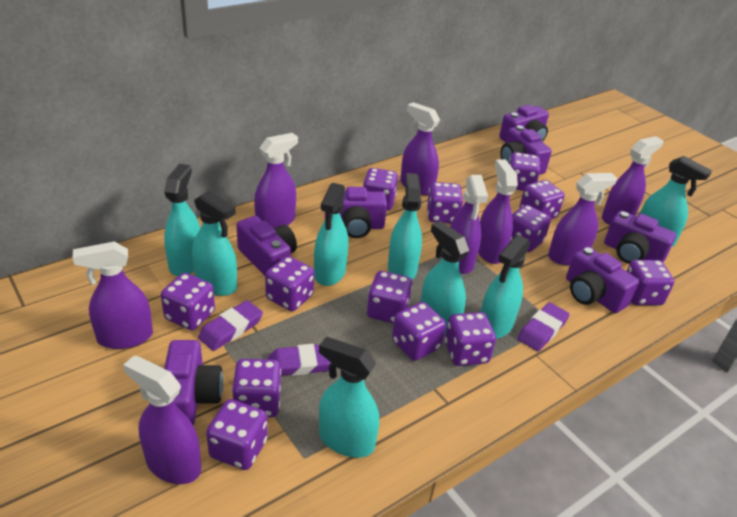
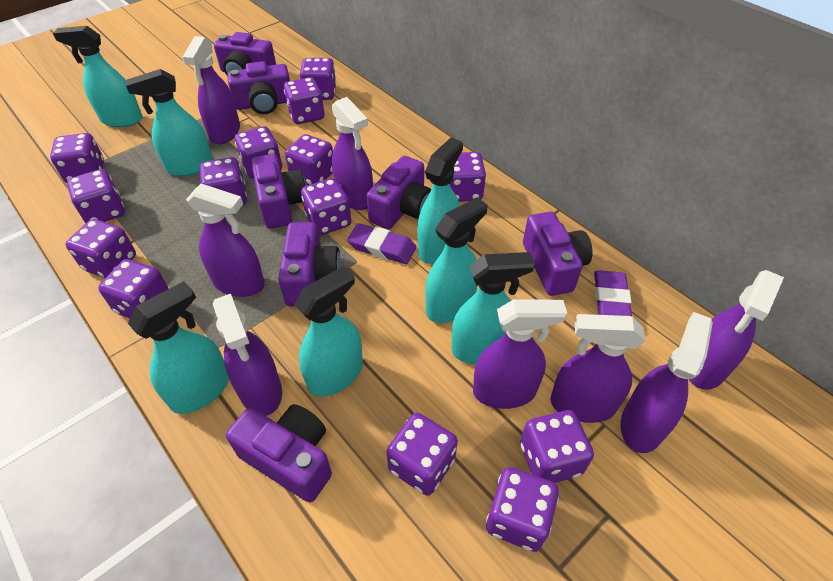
purple dice: [161,273,215,330] [206,399,268,470] [232,359,281,417] [265,256,314,311] [363,168,398,210] [367,271,412,323] [392,302,446,361] [427,182,463,224] [445,312,496,366] [509,152,540,191] [510,205,551,252] [520,180,565,219] [627,260,674,305] = 13 -> [50,133,104,183] [66,219,136,278] [67,169,125,223] [98,259,169,318] [200,157,247,206] [235,126,282,179] [284,77,324,124] [285,134,333,185] [300,58,336,100] [301,178,351,235] [386,413,458,496] [450,152,486,202] [486,467,559,552] [520,410,594,483] = 14
purple eraser: [198,300,263,351] [268,344,331,376] [517,302,570,351] = 3 -> [347,223,416,264] [594,270,632,316] = 2
turquoise spray bottle: [164,164,200,276] [192,191,237,296] [314,183,349,286] [319,337,379,458] [388,173,422,280] [421,221,469,335] [481,235,531,339] [640,156,712,247] = 8 -> [53,26,143,127] [125,69,213,176] [128,281,229,414] [294,266,363,397] [417,138,463,264] [425,197,487,323] [452,252,535,364] = 7

